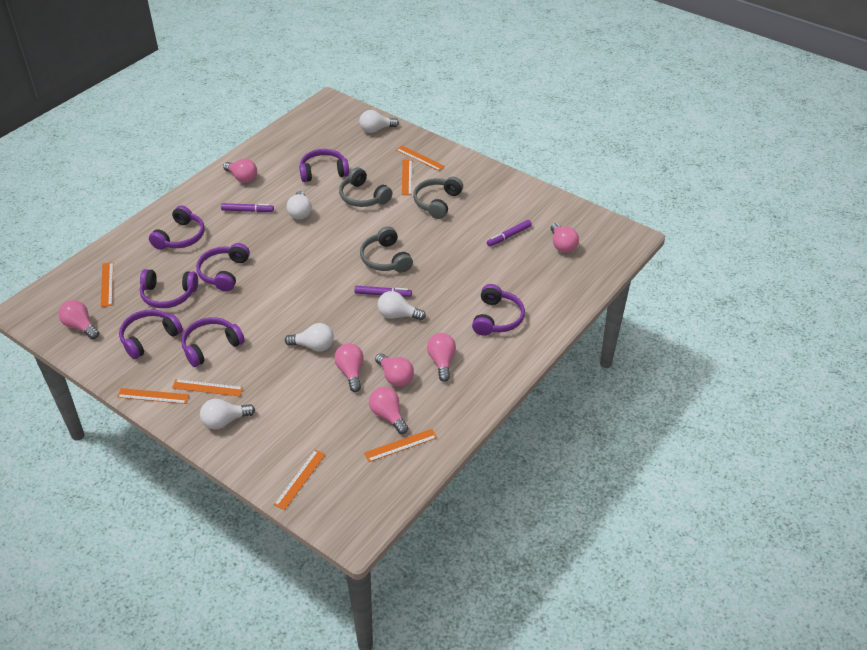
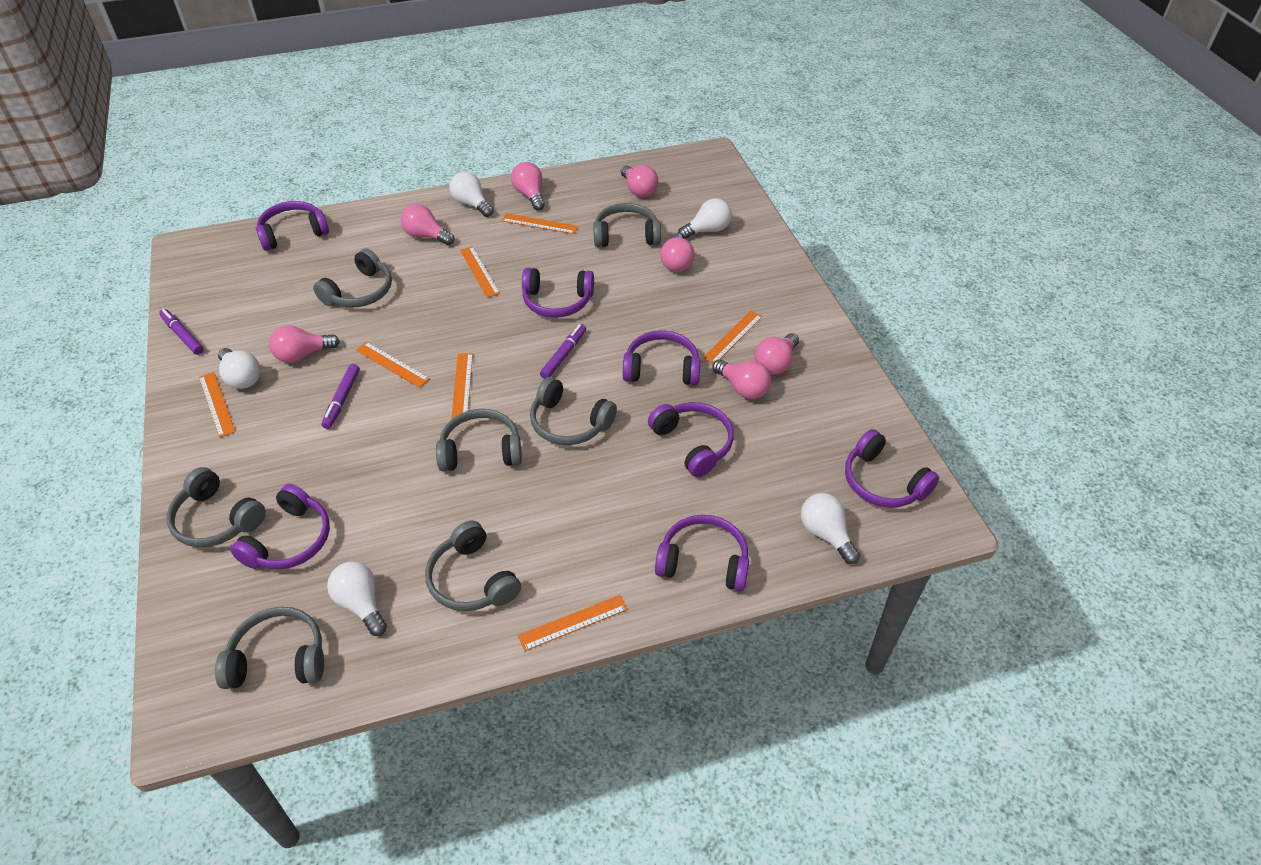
grey headphones: [339,167,392,207] [360,226,413,272] [413,177,463,219] = 3 -> [167,467,266,547] [215,607,324,689] [313,249,392,307] [425,521,521,611] [436,409,522,471] [530,377,617,445] [593,203,661,247] = 7

